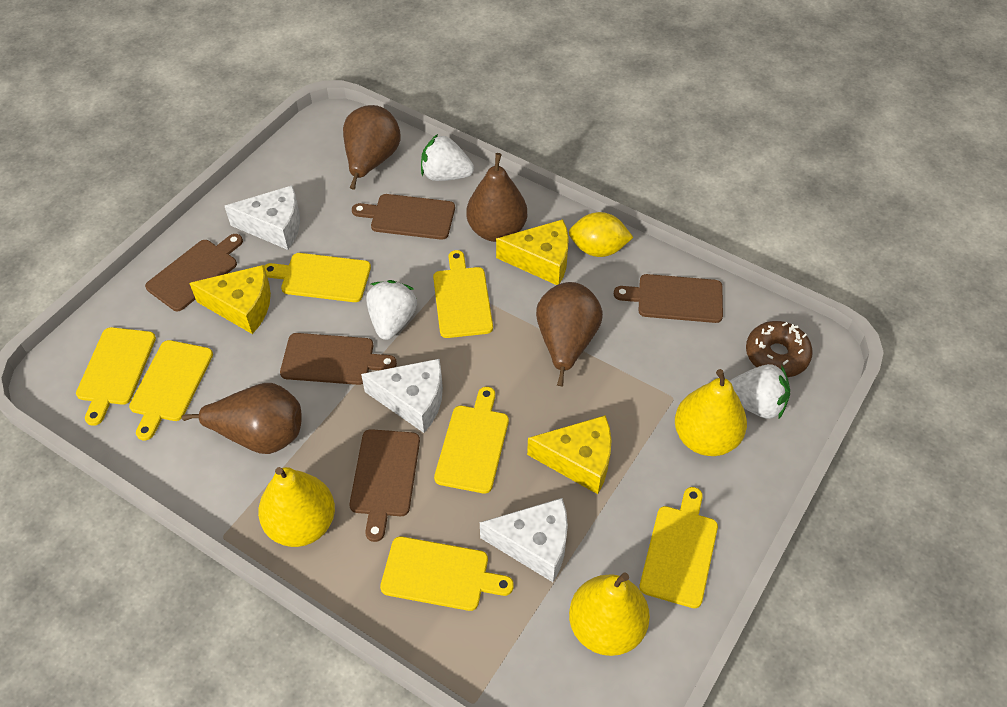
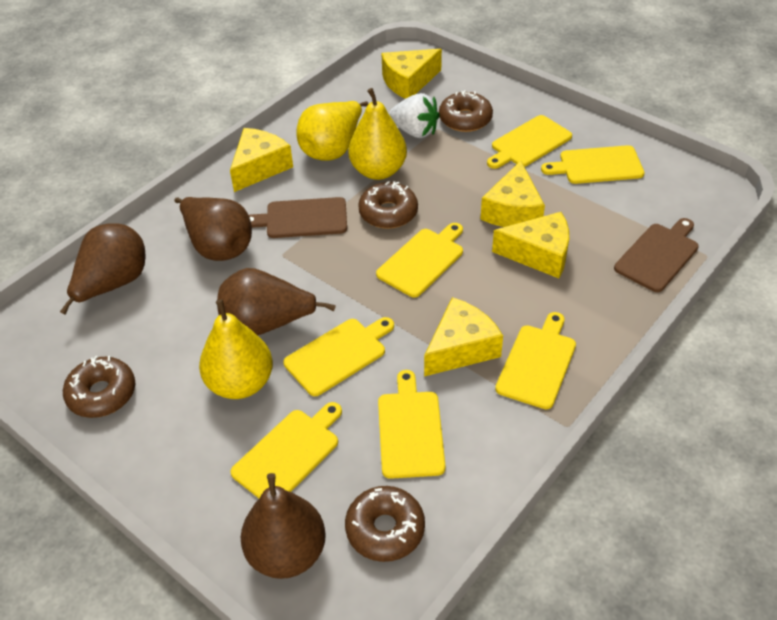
brown cutting board: [145,234,243,311] [280,333,397,385] [350,429,420,542] [352,194,455,240] [614,274,723,323] = 5 -> [249,197,347,238] [614,218,699,292] = 2
brown donut: [746,321,813,377] = 1 -> [63,356,135,418] [345,486,425,562] [358,181,418,229] [439,90,493,132] = 4
white cheese: [225,185,300,250] [361,359,443,433] [480,498,568,582] = 3 -> none = 0
white strawberry: [366,280,417,340] [421,134,474,181] [730,364,790,420] = 3 -> [389,93,440,138] = 1
yellow cheese: [189,265,271,334] [496,219,569,285] [527,415,612,494] = 3 -> [230,128,293,192] [381,49,442,99] [424,297,503,377] [480,161,545,227] [492,212,569,278] = 5
yellow lemon: [569,212,633,257] = 1 -> none = 0

